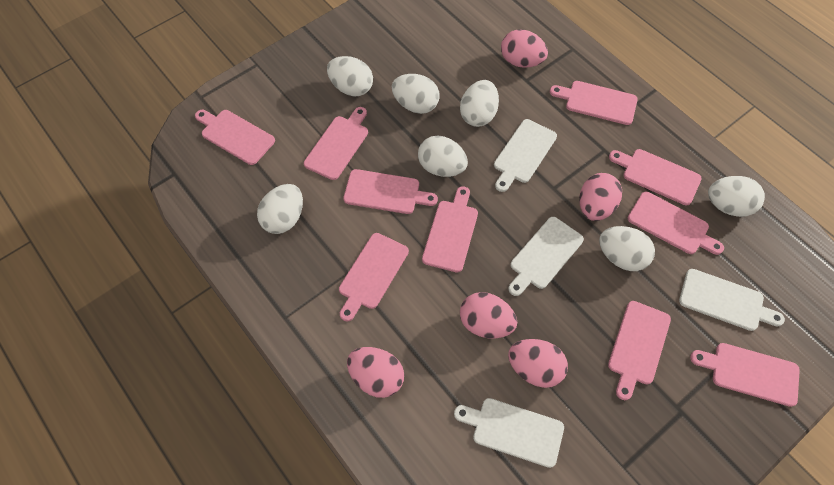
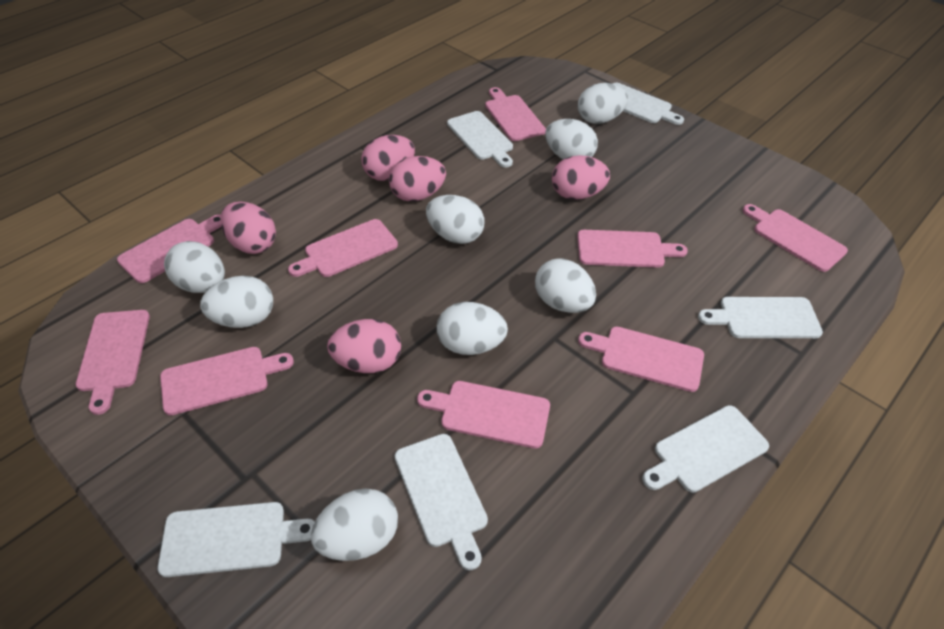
pink cutting board: [195,110,275,165] [304,107,368,180] [339,233,409,322] [343,169,438,214] [422,186,478,272] [550,81,638,125] [608,301,671,400] [609,149,702,205] [628,192,724,255] [690,343,800,407] = 10 -> [76,310,150,415] [117,214,221,283] [160,347,294,416] [288,219,398,277] [417,381,550,449] [485,87,546,141] [577,230,688,268] [578,326,704,392] [743,204,848,272] = 9
white cutting board: [454,398,564,468] [494,119,557,192] [508,217,584,296] [679,269,785,331] = 4 -> [157,502,315,577] [395,434,488,570] [447,111,513,168] [613,83,684,125] [642,405,769,492] [698,297,823,338] = 6
white egg: [257,184,303,234] [327,56,373,96] [392,74,440,114] [418,135,468,177] [460,80,499,127] [599,226,655,271] [708,176,765,217] = 7 -> [164,241,225,293] [200,276,273,328] [311,488,398,561] [426,195,484,244] [437,302,508,355] [535,258,596,313] [545,119,598,160] [578,83,628,124] = 8

